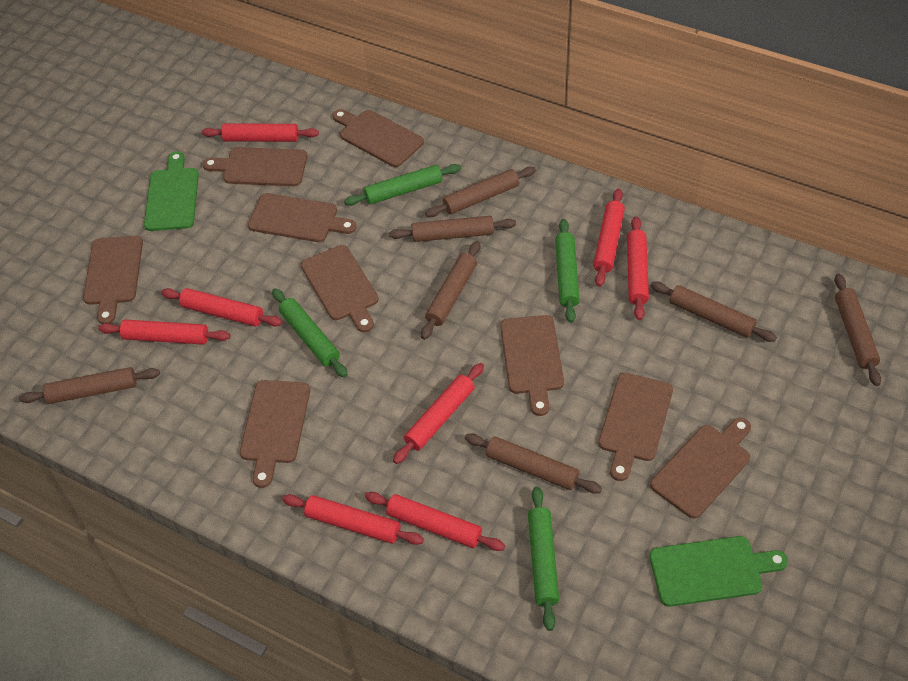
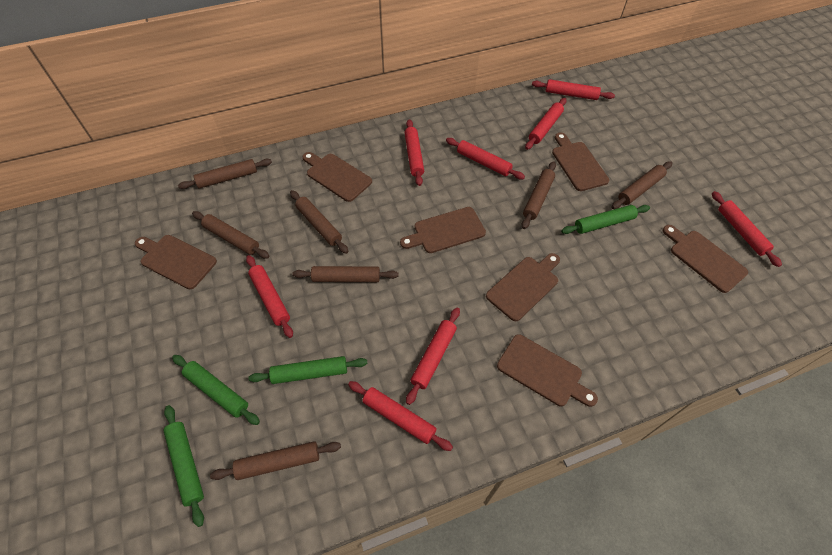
brown cutting board: [83,236,143,324] [203,147,307,186] [240,380,310,488] [248,193,357,242] [301,245,379,332] [332,109,424,167] [500,315,564,416] [598,373,673,481] [650,417,751,519] = 9 -> [135,235,217,289] [302,152,372,202] [400,207,486,253] [486,253,560,321] [497,334,598,407] [552,132,609,191] [663,225,748,293] = 7
green cutting board: [144,151,199,231] [649,536,788,607] = 2 -> none = 0

